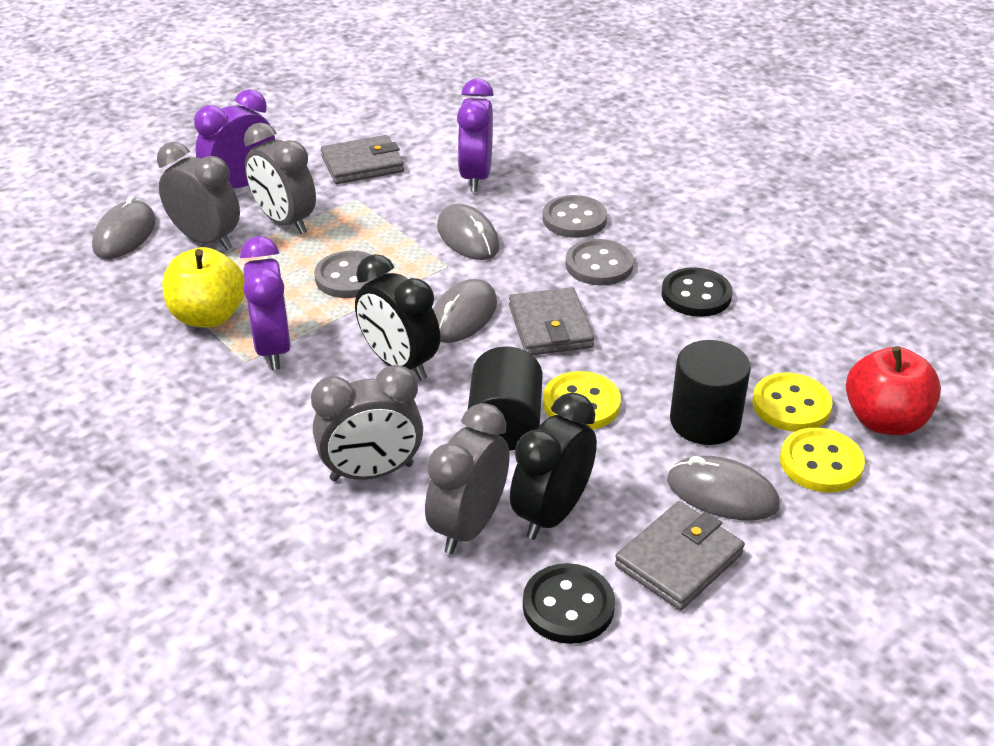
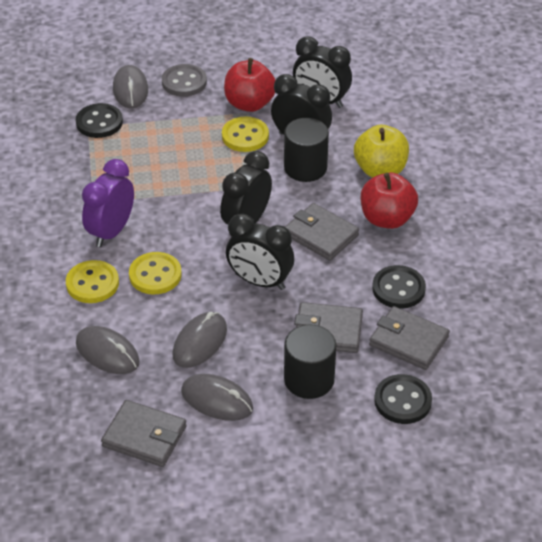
black button: [523,563,615,644] [662,267,732,317] = 2 -> [76,103,123,138] [372,265,426,309] [374,374,432,424] = 3
black clock: [355,254,440,380] [510,392,597,540] = 2 -> [220,151,272,225] [226,214,294,290] [271,74,332,134] [293,37,352,108] = 4
grey button: [314,251,375,298] [543,195,607,238] [566,239,634,285] = 3 -> [162,64,207,97] = 1
grey clock: [157,142,240,250] [244,123,316,234] [311,365,423,482] [425,403,510,554] = 4 -> none = 0
grey wallet: [321,135,404,184] [509,287,594,355] [615,501,745,610] = 3 -> [101,400,187,467] [285,203,359,261] [294,302,363,353] [369,306,450,370] = 4
purple clock: [194,89,275,188] [240,236,291,370] [457,78,494,192] = 3 -> [82,159,134,247] = 1
red apple: [846,346,941,435] = 1 -> [224,58,276,112] [361,172,418,229] = 2

